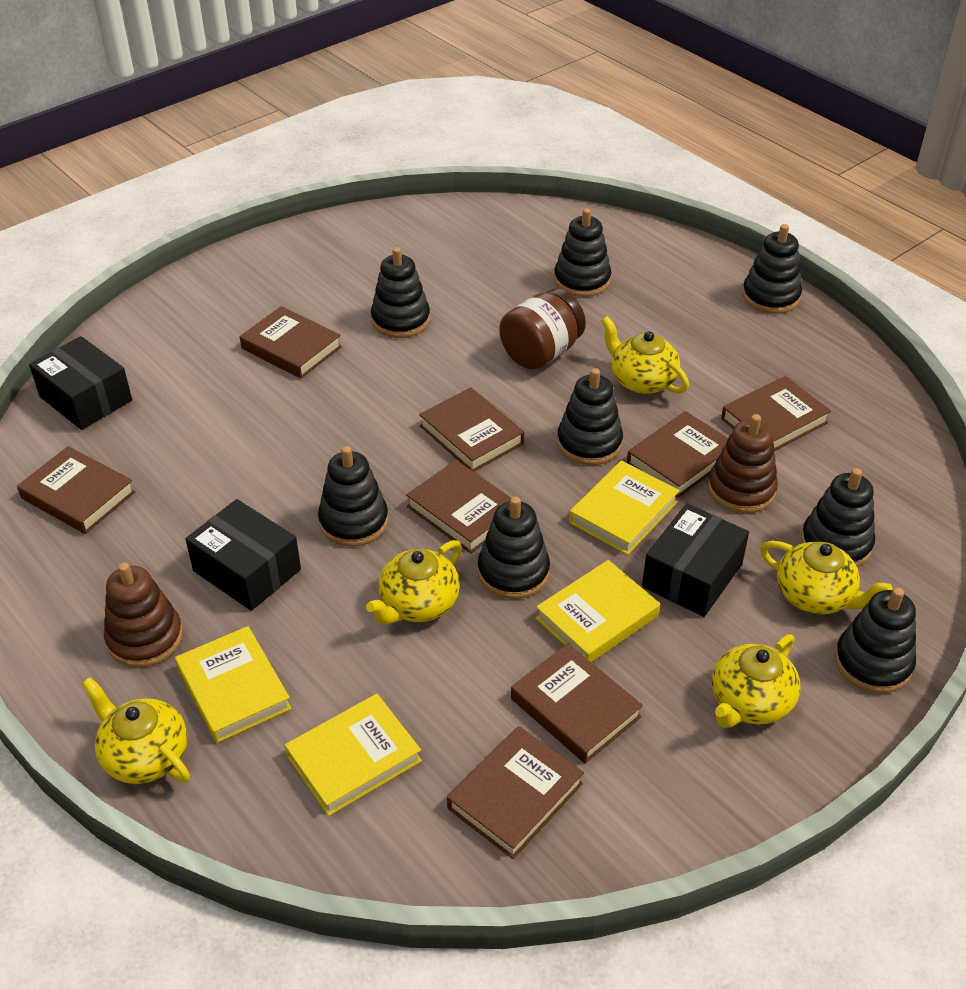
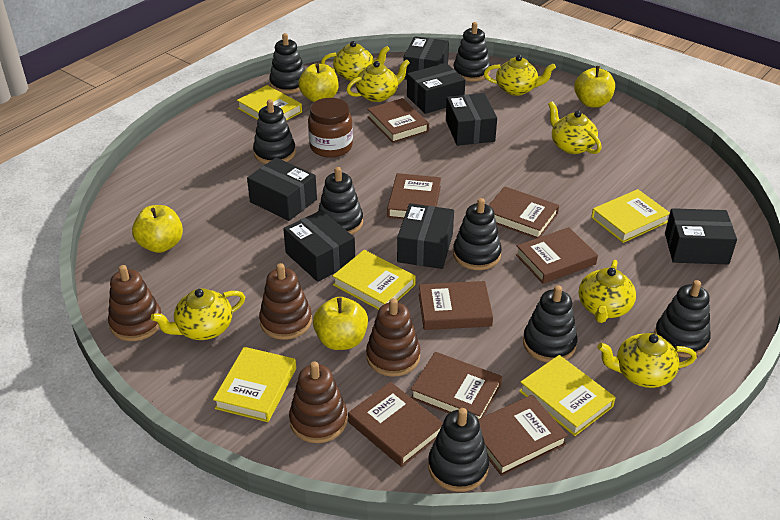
black box: [29,336,132,430] [185,499,301,611] [642,503,749,617] = 3 -> [247,157,317,221] [283,210,355,282] [397,203,454,269] [403,36,449,80] [407,63,465,114] [446,93,497,146] [665,208,737,265] = 7
brown stacking toy: [104,563,183,668] [708,414,778,513] = 2 -> [108,265,162,341] [259,263,312,340] [289,361,348,443] [366,298,420,377] = 4
yellow apple: none = 0 -> [132,205,183,253] [298,64,339,102] [313,297,368,350] [574,66,615,107] = 4
yellow book: [175,626,292,743] [285,694,422,816] [536,560,660,662] [569,461,679,555] = 4 -> [213,347,296,422] [237,85,302,121] [332,250,416,310] [519,355,616,436] [591,189,670,243] = 5
yellow teapot: [82,677,190,784] [366,540,462,624] [601,316,689,394] [712,634,800,728] [760,541,893,614] = 5 -> [151,288,245,340] [321,41,390,81] [346,59,410,102] [484,55,556,96] [548,101,602,154] [579,260,636,323] [597,333,697,388] = 7

